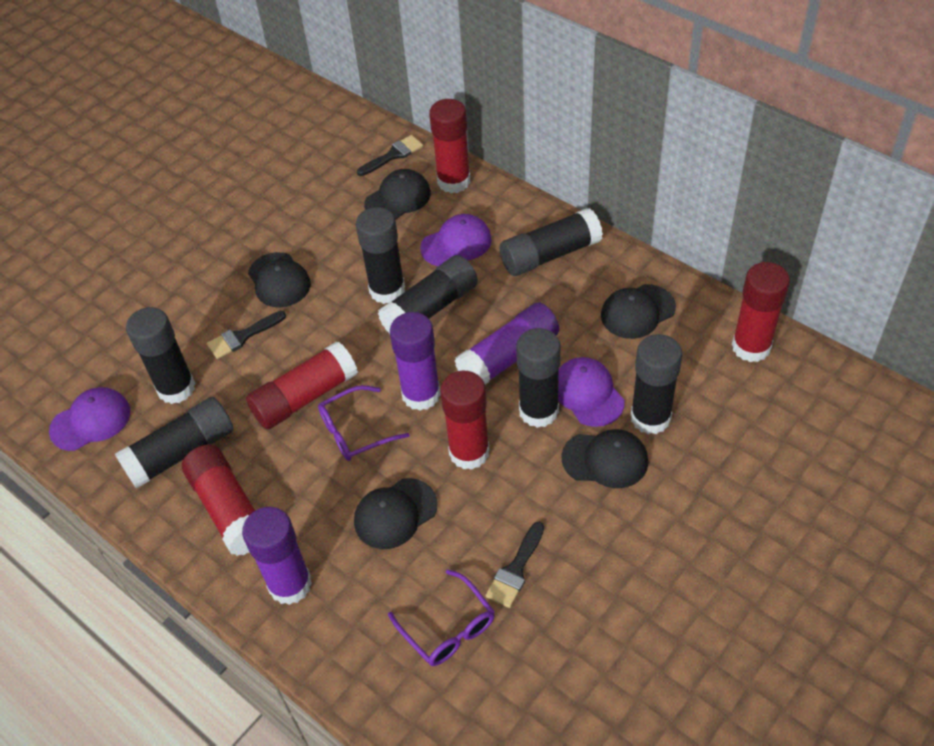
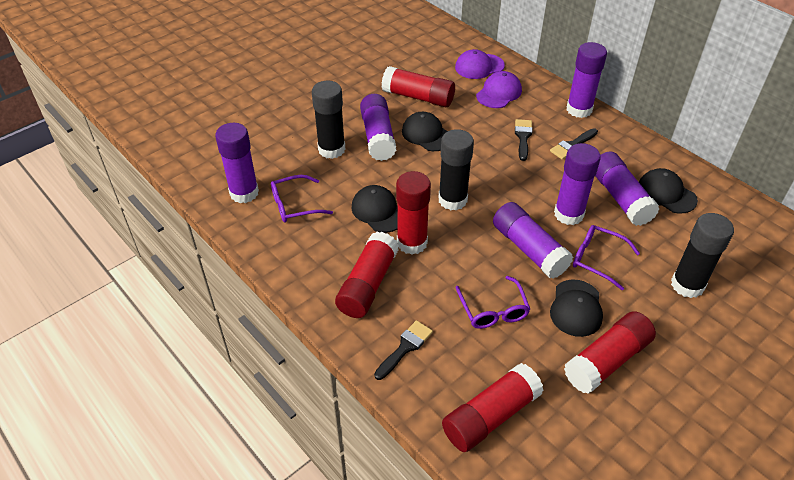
black cap: [248,252,311,308] [354,478,437,549] [364,169,431,220] [561,429,648,488] [601,284,676,339] = 5 -> [352,185,398,233] [402,112,448,151] [550,279,603,337] [639,168,698,214] = 4
black glue stick: [115,397,233,489] [126,307,195,404] [356,207,405,304] [378,255,478,334] [500,208,603,276] [516,328,561,428] [631,334,682,435] = 7 -> [312,81,345,159] [438,129,474,210] [671,213,734,298] = 3
purple cap: [49,387,130,451] [420,214,492,266] [558,357,625,427] = 3 -> [455,49,505,79] [476,71,522,108] = 2
purple glasses: [318,385,409,461] [388,569,495,666] = 2 -> [271,175,333,223] [455,276,530,329] [573,225,640,291] = 3
purple glue stick: [242,507,312,605] [390,312,441,411] [454,302,559,385] = 3 -> [215,123,259,203] [360,94,397,161] [493,202,573,279] [554,143,601,225] [567,42,607,118] [595,152,660,226] = 6

